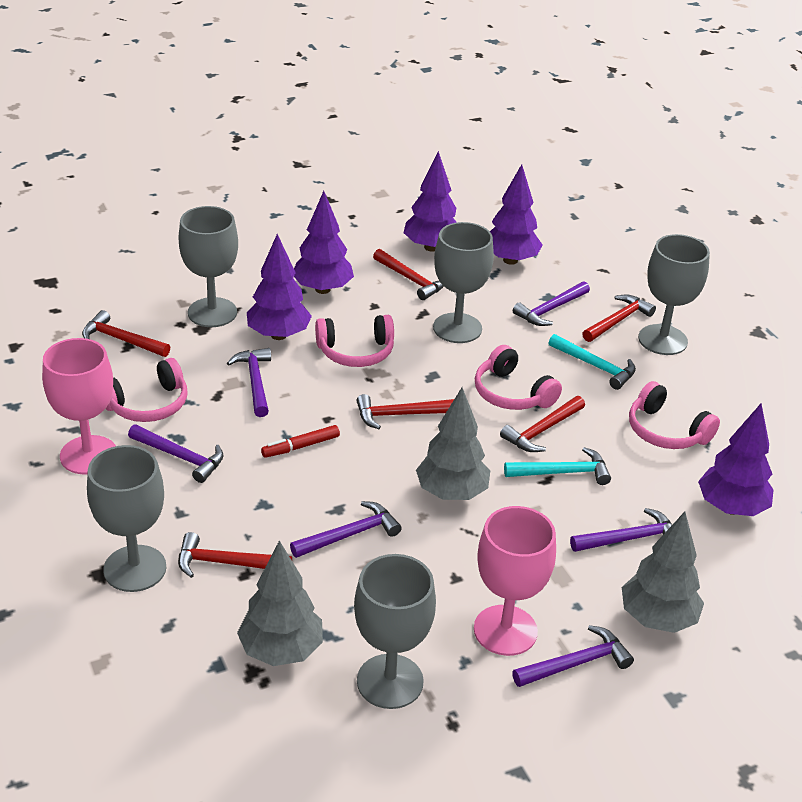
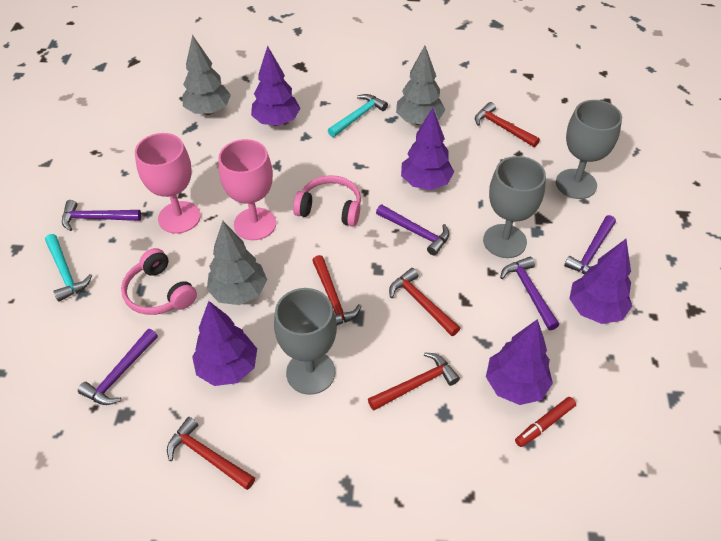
grey goblet: [87,445,167,592] [179,206,238,327] [354,554,436,709] [433,222,494,343] [638,234,710,355] = 5 -> [274,288,337,395] [483,156,546,258] [556,100,622,199] = 3
pink headphones: [106,358,188,422] [315,315,394,367] [475,345,562,410] [629,381,720,449] = 4 -> [121,248,197,315] [293,175,361,227] = 2
purple hammer: [128,424,223,483] [227,348,271,417] [290,501,402,558] [512,625,634,687] [513,281,590,326] [570,508,672,552] = 6 -> [62,200,141,231] [78,329,158,405] [376,204,449,256] [500,257,559,330] [564,215,616,274] = 5
red hammer: [82,310,170,357] [178,532,292,578] [356,394,454,429] [373,249,444,300] [500,396,585,452] [582,295,656,342] = 6 -> [167,417,255,490] [312,255,361,325] [368,352,460,411] [389,268,460,336] [475,102,540,147] = 5

